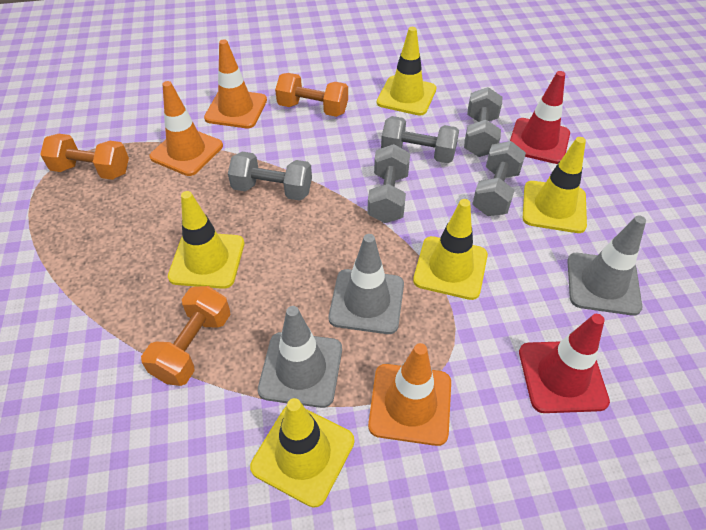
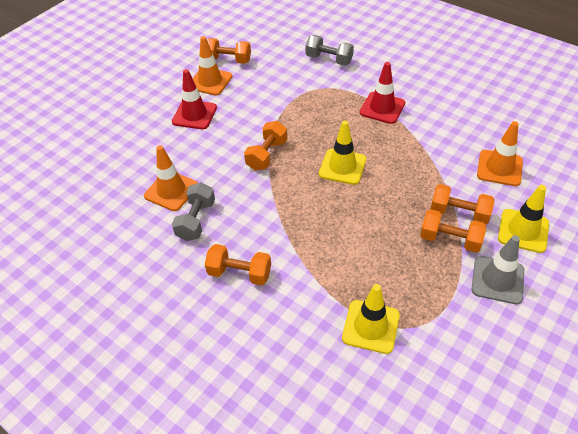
grey dumbbell: [228,152,312,201] [367,144,410,223] [381,116,459,163] [464,87,502,157] [472,141,526,216] = 5 -> [172,182,215,241] [306,35,354,65] = 2
grey traffic cone: [258,306,342,408] [329,234,404,334] [567,215,646,316] = 3 -> [472,235,524,304] = 1
orange dumbbell: [40,134,129,180] [141,286,231,386] [275,73,348,117] = 3 -> [205,244,271,285] [207,38,251,64] [244,121,287,171] [420,209,486,253] [431,184,494,225] = 5
yellow traffic cone: [168,191,244,289] [250,398,354,508] [377,27,436,116] [413,199,488,300] [523,137,587,233] = 5 -> [319,121,366,185] [342,284,400,354] [498,185,549,253] = 3

